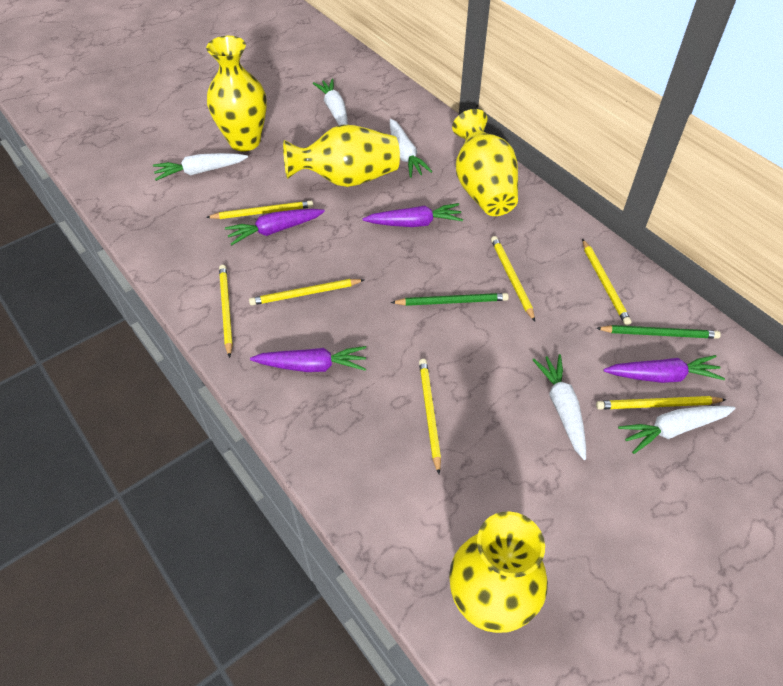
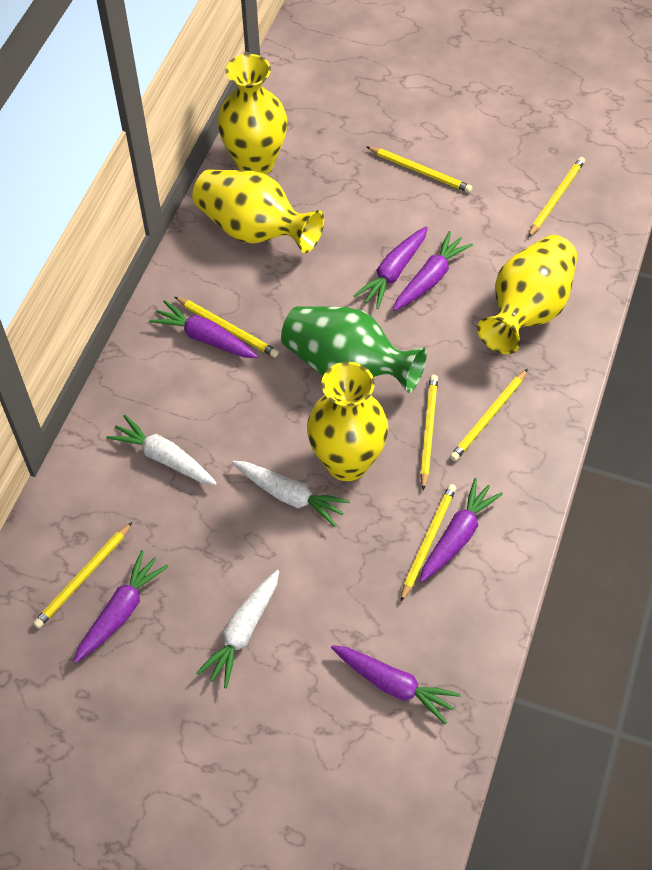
green pencil: [391,293,509,306] [596,325,721,339] = 2 -> none = 0
green vase: none = 0 -> [281,306,427,393] = 1
purple carrot: [225,209,325,245] [250,346,366,372] [363,203,463,227] [603,355,725,383] = 4 -> [73,550,169,663] [149,300,258,358] [331,645,461,724] [353,227,428,309] [393,231,473,311] [420,478,503,582] = 6
white carrot: [153,153,248,181] [313,78,348,126] [390,119,433,178] [532,354,586,460] [618,406,736,454] = 5 -> [106,415,217,485] [196,570,279,688] [232,461,350,527] = 3

